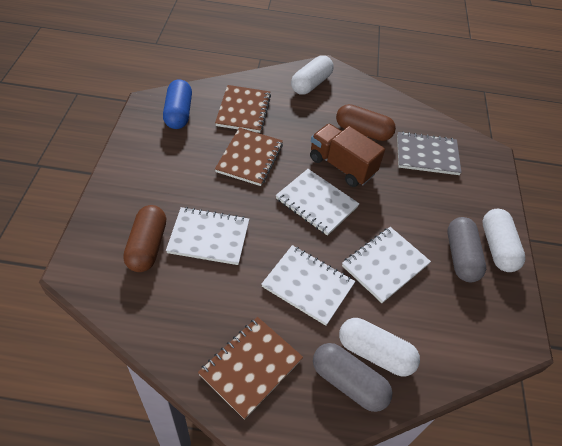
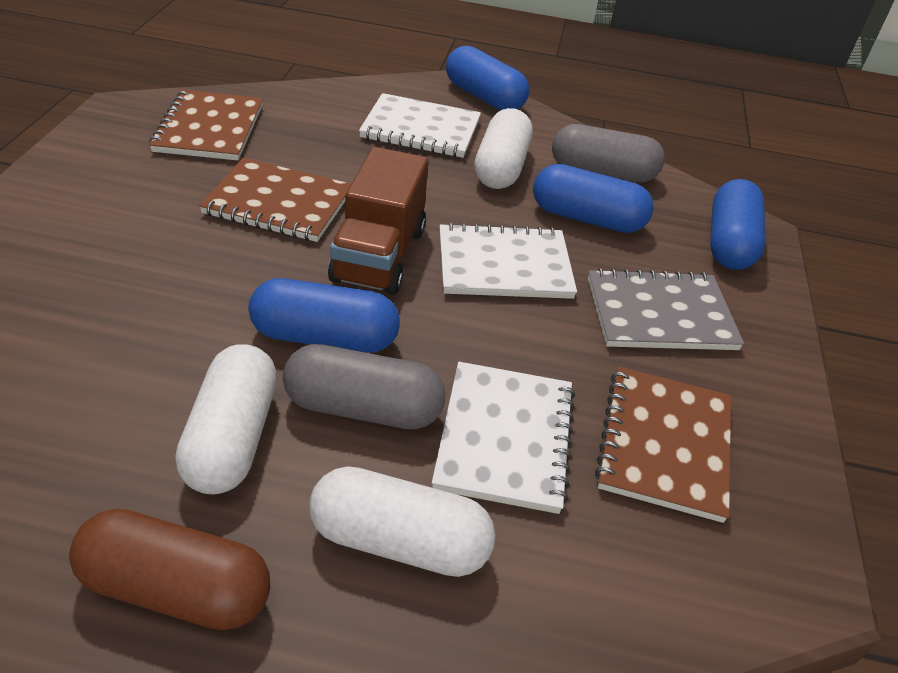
blue capsule: [163,79,192,129] = 1 -> [248,278,400,353] [446,46,529,110] [533,164,654,233] [710,179,766,270] = 4
brown capsule: [123,205,166,272] [336,104,396,141] = 2 -> [69,509,270,630] = 1
white notebook: [166,207,249,265] [261,245,355,326] [276,169,359,236] [342,227,431,303] = 4 -> [359,93,481,158] [432,362,575,514] [440,223,577,299] = 3

